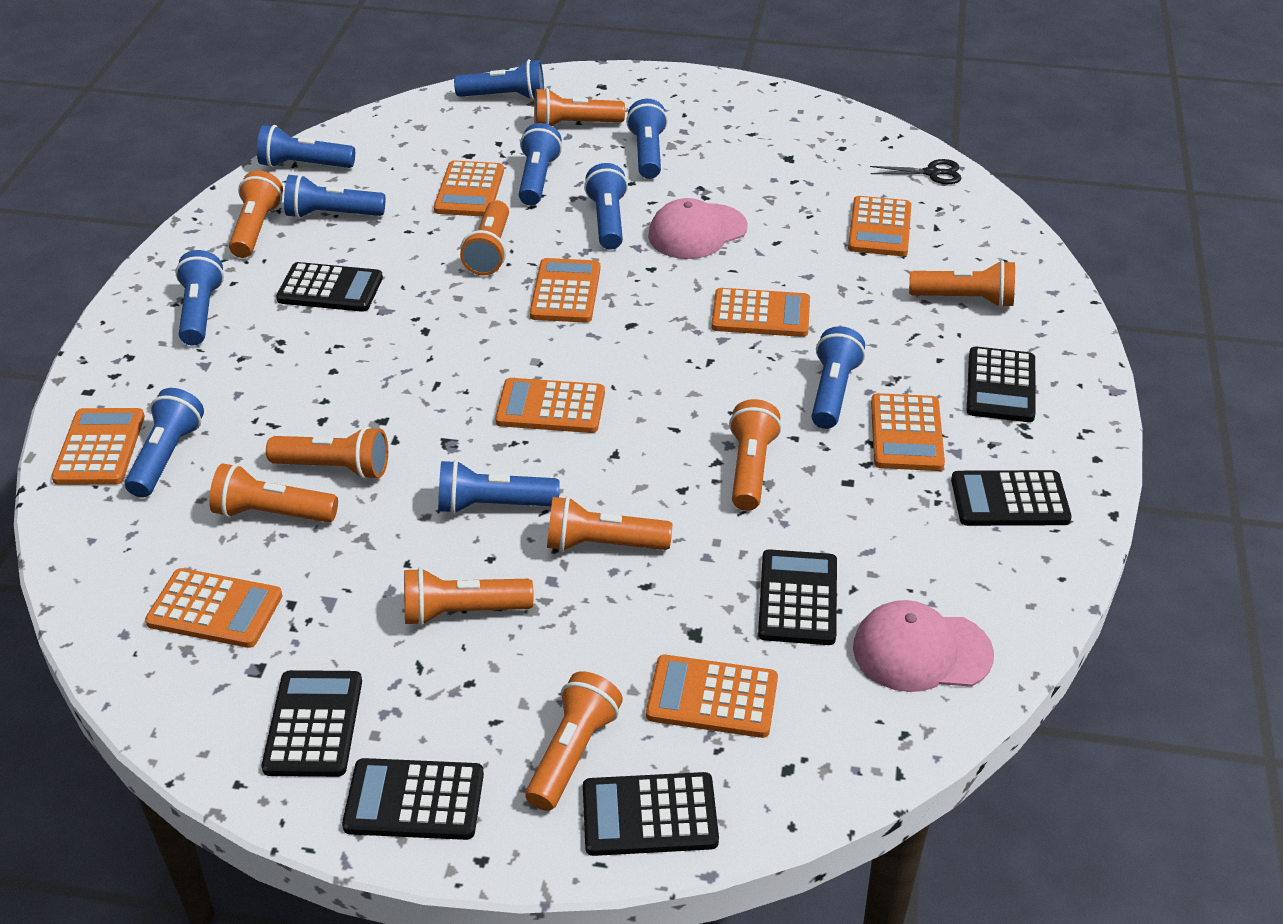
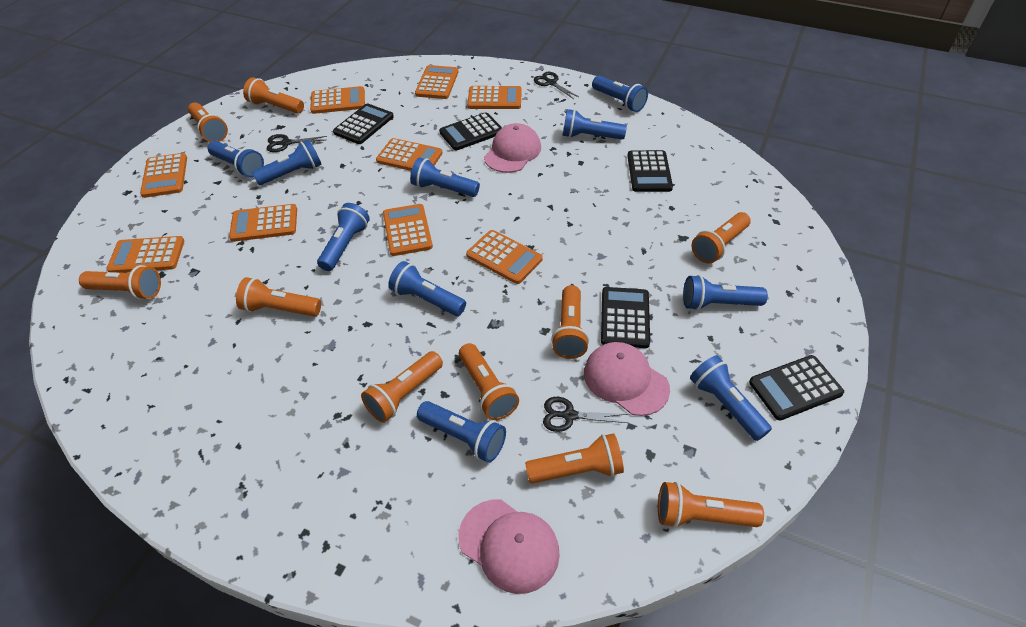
black calculator: [261,670,362,777] [276,262,383,312] [342,758,484,840] [583,772,719,856] [758,549,837,645] [951,470,1072,526] [967,346,1036,422] = 7 -> [333,103,394,144] [439,112,502,150] [601,287,650,348] [627,150,673,192] [749,355,844,420] = 5
black scissors: [870,159,961,184] = 1 -> [267,134,327,152] [534,72,579,99] [543,397,628,432] = 3
pink cap: [648,198,748,259] [853,600,994,692] = 2 -> [459,499,560,594] [484,123,541,173] [584,342,670,416] = 3

